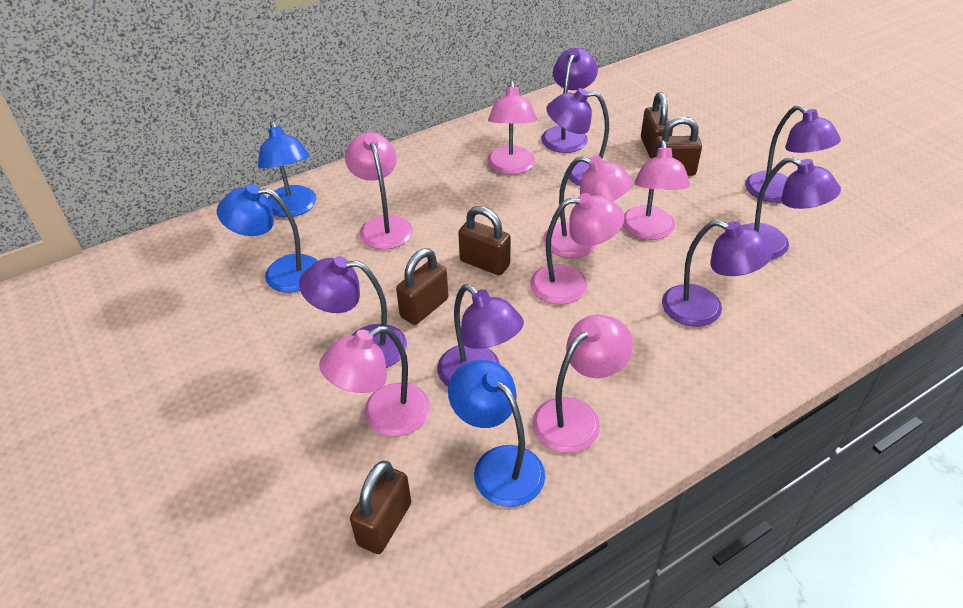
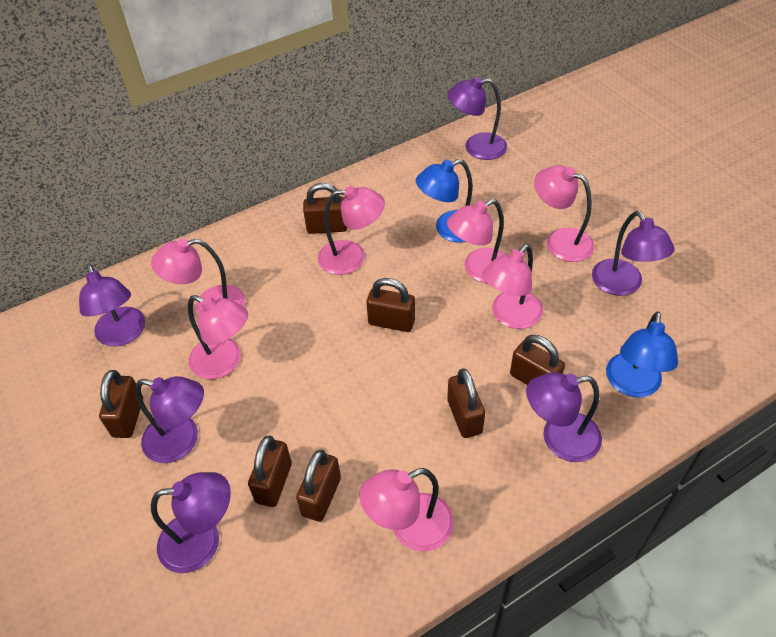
blue lamp: [217,184,318,293] [258,121,316,217] [448,360,545,507] = 3 -> [416,159,473,243] [606,311,678,398] = 2
brown padlock: [350,461,411,554] [396,248,449,325] [458,206,511,275] [641,92,673,159] [652,116,702,176] = 5 -> [99,370,143,438] [248,435,292,507] [296,450,341,522] [303,183,347,234] [366,278,415,332] [447,368,485,438] [510,335,565,385] = 7
purple lamp: [299,256,407,368] [437,284,524,386] [541,48,598,153] [546,88,609,186] [662,220,773,327] [742,157,841,259] [745,105,841,203] = 7 -> [79,264,145,347] [135,376,204,463] [151,472,231,573] [447,76,507,160] [526,372,602,462] [592,211,675,296] = 6

